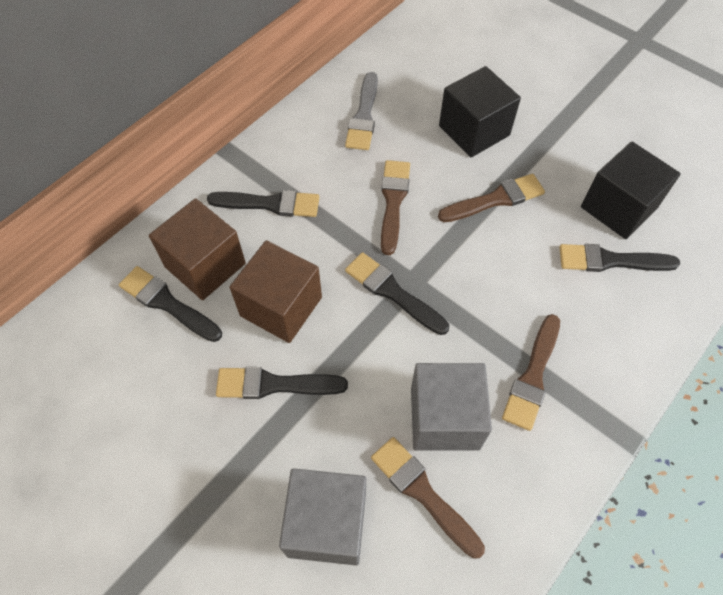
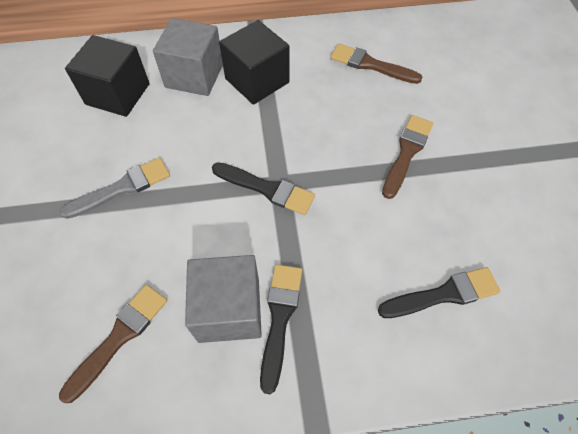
black brush: [119,266,222,342] [207,190,319,217] [216,367,348,399] [345,252,449,335] [559,244,680,272] = 5 -> [212,162,315,215] [260,264,302,394] [378,267,501,318] = 3
brown brush: [371,437,485,559] [381,160,410,255] [438,174,545,222] [502,314,560,431] = 4 -> [59,285,167,403] [331,43,422,84] [382,115,433,199] = 3
brown cube: [149,198,246,300] [230,240,322,343] = 2 -> none = 0

